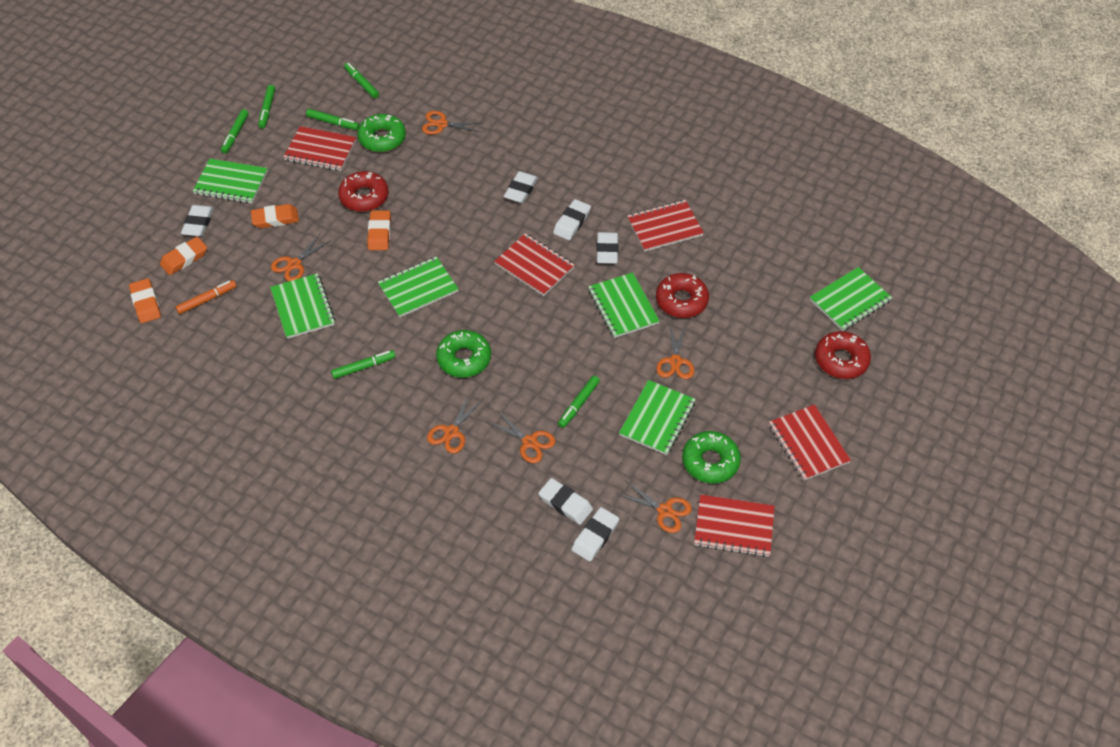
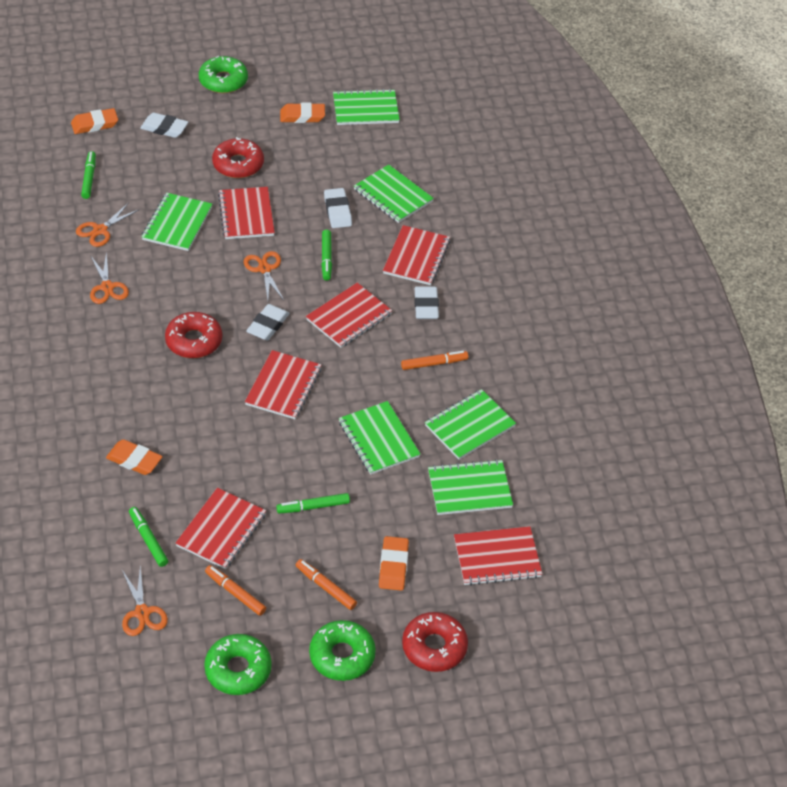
green marker: [221,109,249,153] [258,85,275,128] [306,109,359,130] [331,350,396,379] [344,63,379,98] [558,376,600,428] = 6 -> [81,151,96,199] [129,507,168,567] [276,493,350,514] [321,230,332,281] = 4
orange marker: [176,280,236,314] = 1 -> [205,565,266,616] [296,559,357,610] [401,351,469,370] = 3
orange scissors: [271,234,331,281] [422,111,483,135] [427,394,483,454] [487,410,556,463] [617,481,692,533] [656,324,694,379] = 6 -> [76,203,140,247] [90,252,129,304] [122,565,168,636] [244,251,284,300] = 4
red notebook: [283,126,356,171] [494,233,575,296] [627,200,704,252] [694,494,775,557] [769,404,851,481] = 5 -> [176,488,266,569] [218,187,275,239] [245,350,322,419] [306,283,392,348] [383,225,450,285] [454,526,542,586] = 6
white eraser: [181,205,214,236] [503,171,538,203] [538,478,593,525] [553,199,591,240] [572,507,619,561] [596,232,618,264] = 6 -> [140,113,188,138] [246,304,290,340] [324,188,352,228] [414,286,439,319] = 4

